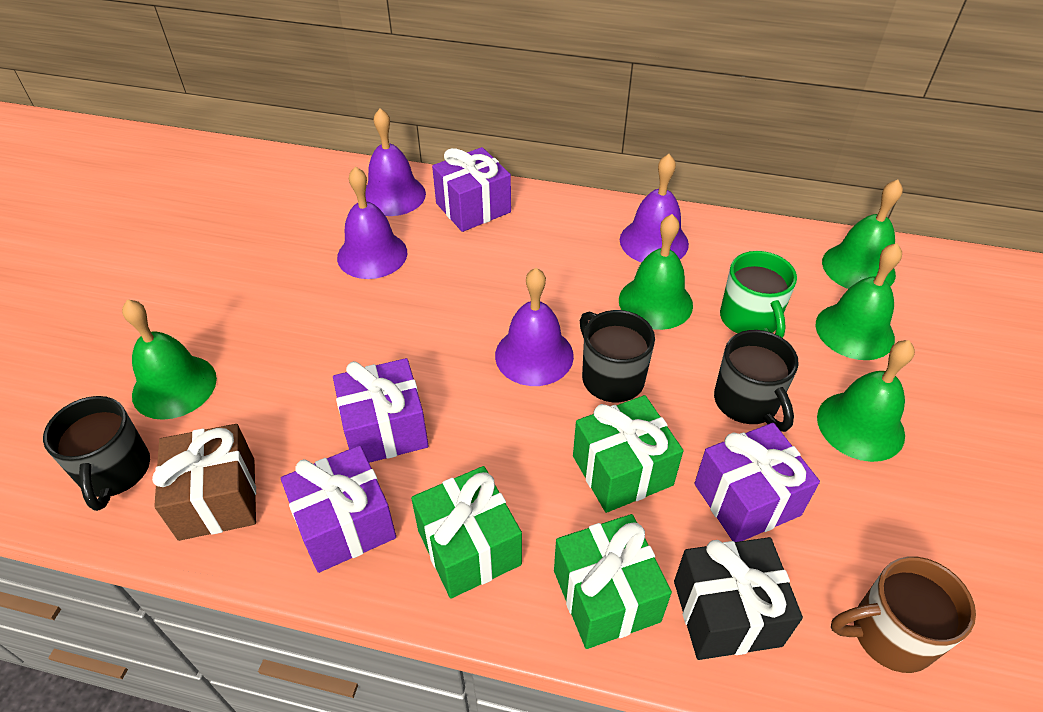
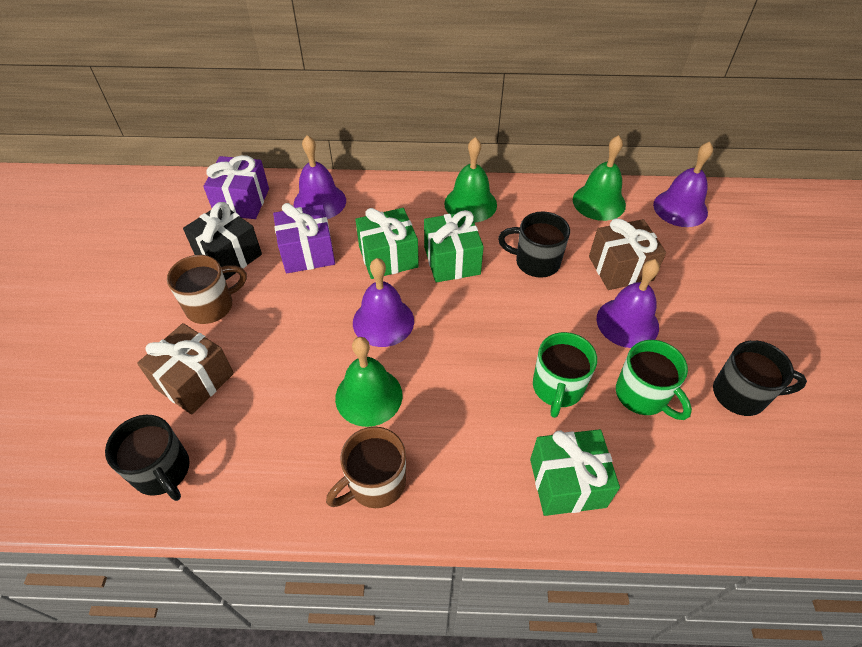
brown gift: [152,424,256,541] = 1 -> [137,323,234,415] [589,218,666,290] = 2
brown mug: [831,556,976,673] = 1 -> [167,255,247,324] [326,427,406,508] = 2
green bell: [122,299,217,420] [619,214,693,330] [815,243,902,360] [817,340,915,462] [822,180,903,289] = 5 -> [335,337,403,427] [444,137,497,223] [573,135,626,221] = 3
green mug: [720,251,797,338] = 1 -> [533,332,597,418] [616,340,692,420] = 2
purple gift: [281,445,396,573] [333,358,429,463] [432,147,511,232] [694,423,820,542] = 4 -> [203,155,269,219] [273,203,335,273] = 2

